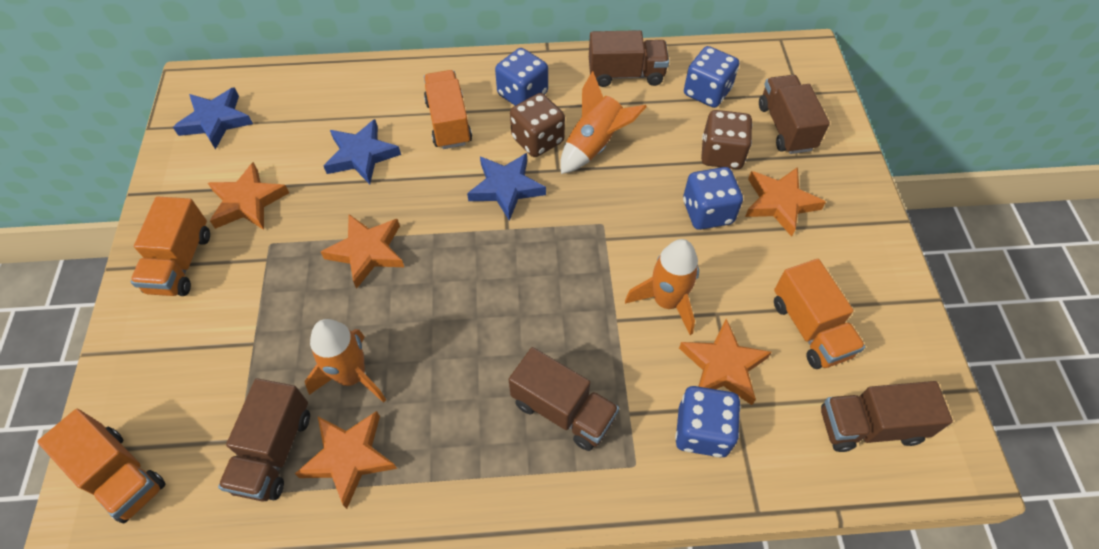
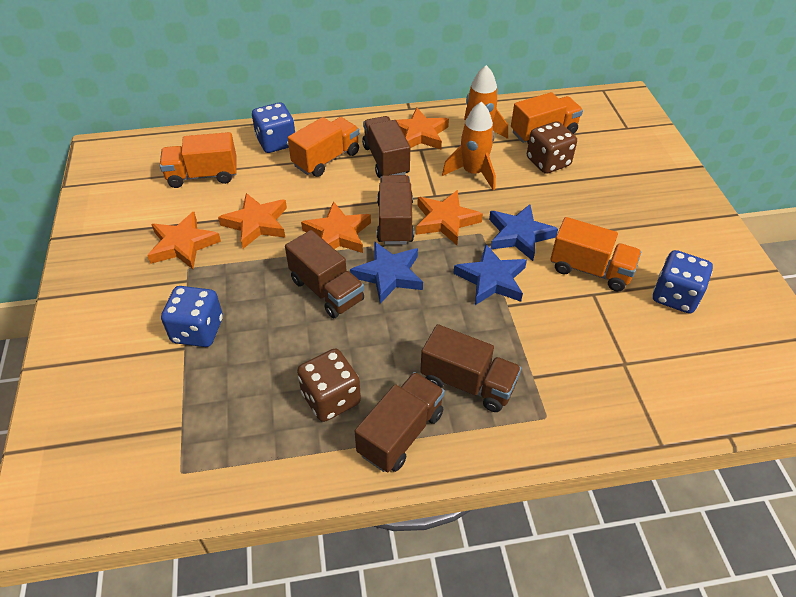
blue dice: [495,48,548,106] [675,386,741,457] [683,167,743,230] [684,46,739,108] = 4 -> [161,286,223,347] [252,103,295,153] [653,250,713,314] = 3
orange rocket: [304,319,386,403] [560,71,647,174] [625,239,699,335] = 3 -> [442,102,496,190] [464,65,508,139] = 2

